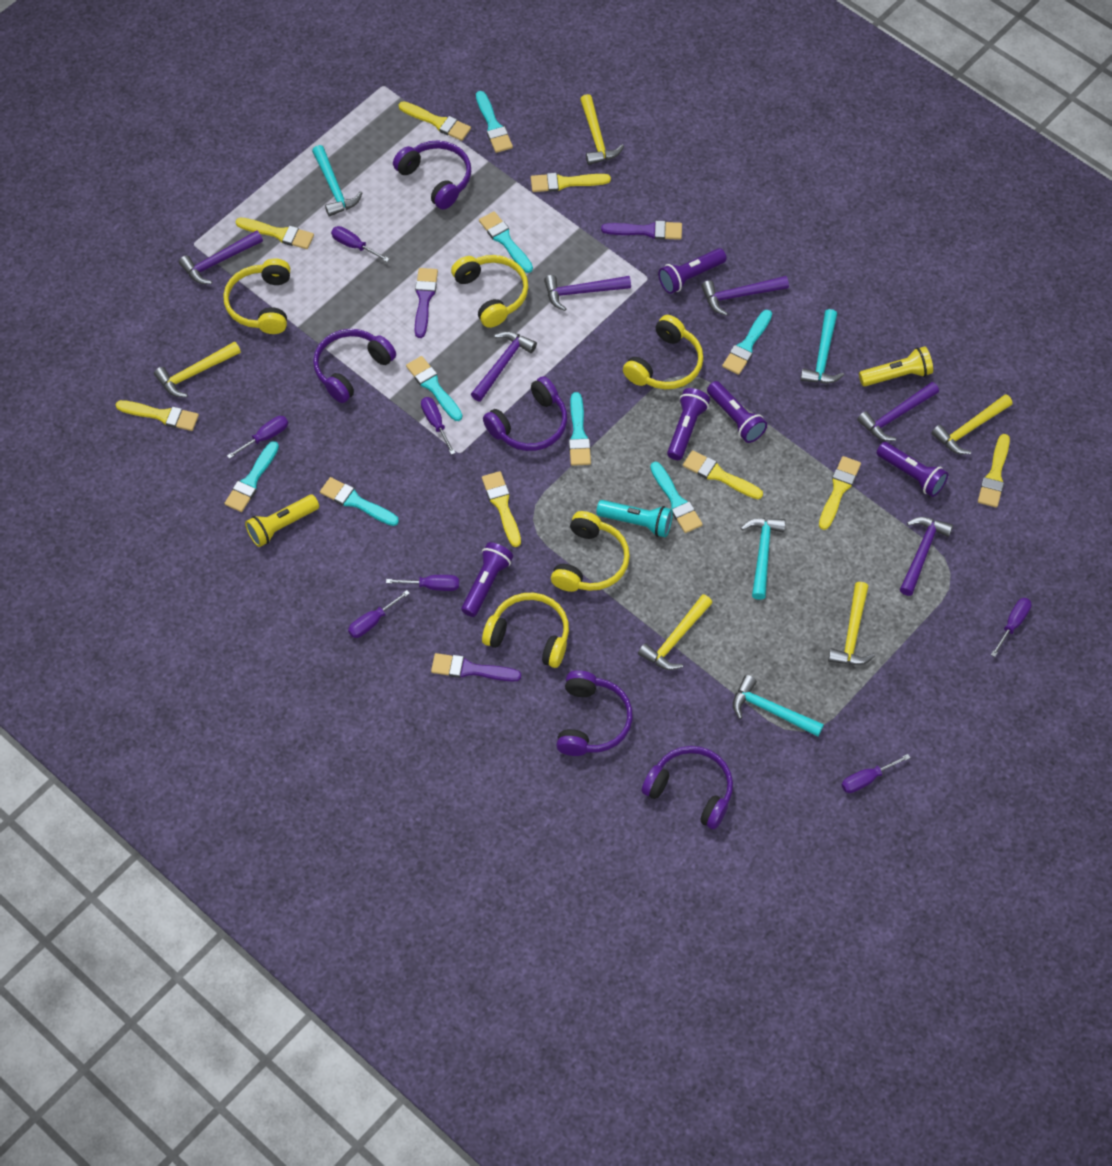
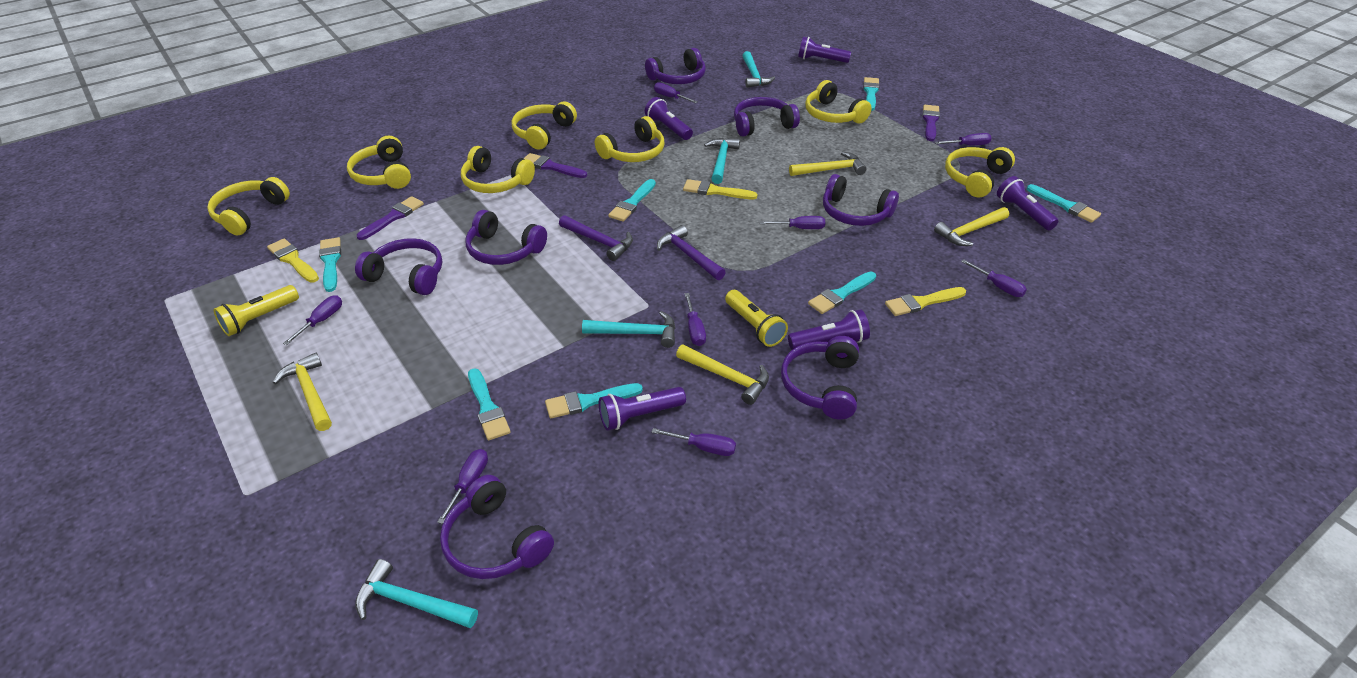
purple hammer: [179,230,263,284] [471,331,537,401] [544,275,631,311] [701,276,789,316] [857,382,939,441] [900,517,953,596] = 6 -> [559,215,633,261] [657,225,726,280] = 2
purple headphones: [313,329,396,403] [393,140,471,209] [483,376,567,451] [556,670,633,756] [642,746,733,829] = 5 -> [355,238,442,295] [440,475,554,579] [465,210,547,265] [645,48,706,84] [734,97,800,137] [781,336,859,420] [823,174,899,226] = 7
purple screwdriver: [227,416,288,459] [331,226,389,262] [348,590,410,638] [386,575,459,591] [421,397,455,455] [841,754,910,793] [991,598,1032,657] = 7 -> [283,295,342,345] [437,449,488,524] [652,428,736,456] [654,82,697,103] [684,293,706,346] [760,216,825,229] [935,133,991,145] [961,259,1027,297] = 8
turquoise brush: [224,441,279,512] [320,477,399,526] [406,356,463,421] [476,91,513,153] [479,211,533,273] [569,392,591,466] [650,462,703,533] [722,310,772,375] = 8 -> [319,237,341,292] [468,368,511,441] [545,383,643,418] [608,179,656,222] [808,271,876,314] [863,77,879,111] [1027,184,1101,223] = 7
turquoise flashlight: [596,500,673,537] = 1 -> none = 0
yellow brush: [116,400,199,431] [235,218,314,249] [399,101,471,141] [482,471,521,547] [531,173,611,192] [683,450,763,499] [819,456,861,530] [978,434,1010,508] = 8 -> [267,238,319,283] [683,179,757,199] [885,287,966,316] = 3
yellow hammer: [154,341,241,397] [580,94,624,165] [638,594,712,670] [828,582,875,665] [931,394,1013,454] = 5 -> [273,353,332,431] [676,344,769,405] [789,152,866,176] [934,207,1009,246] = 4
yellow headphones: [223,258,290,334] [451,255,528,328] [482,593,569,668] [551,511,630,592] [623,315,703,389] = 5 -> [207,177,290,235] [347,136,411,189] [461,146,535,193] [512,101,577,150] [595,116,665,162] [805,80,872,123] [945,147,1015,197] = 7

